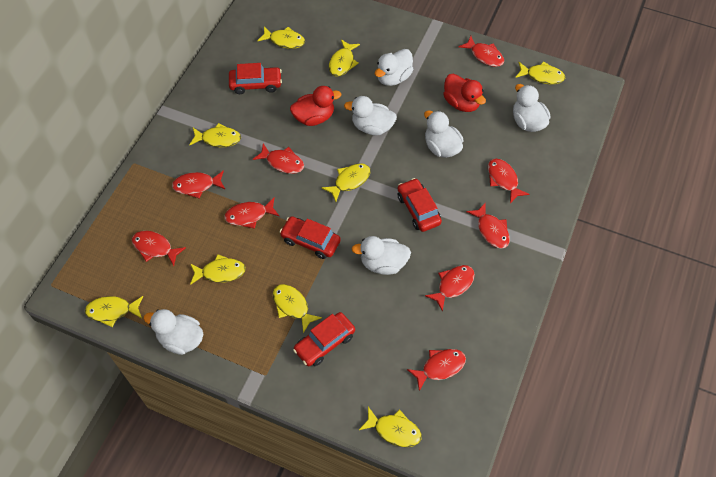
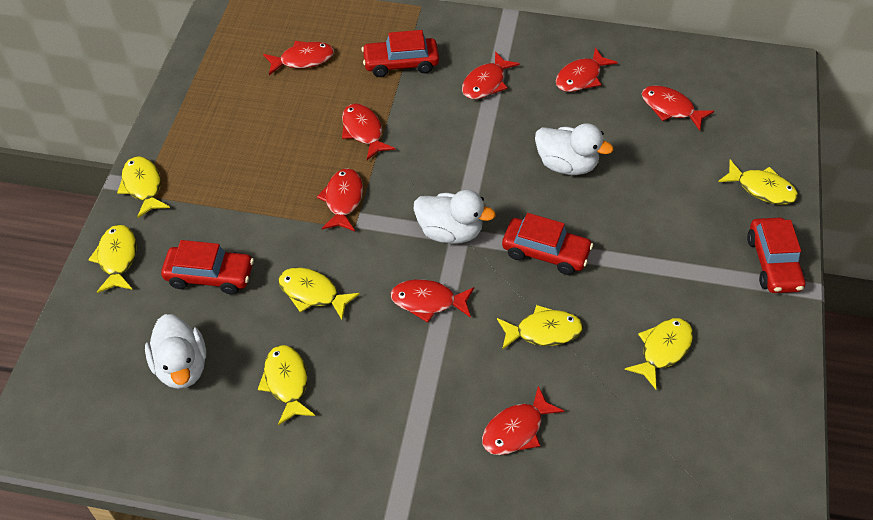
red duck: [290,86,341,126] [443,74,486,112] = 2 -> none = 0
red fish: [132,231,186,266] [172,170,225,199] [224,198,279,229] [253,143,304,174] [407,349,466,391] [425,265,475,312] [459,36,504,67] [466,202,510,249] [488,159,529,203] = 9 -> [263,41,334,75] [317,168,363,231] [342,104,396,160] [390,279,474,323] [462,51,520,99] [482,386,564,455] [556,47,618,92] [642,85,714,131] = 8
white duck: [144,309,203,355] [344,96,397,135] [352,236,411,275] [375,49,413,86] [424,110,464,158] [513,84,550,132] = 6 -> [145,314,206,389] [414,190,496,244] [535,123,614,175] = 3
yellow fish: [85,296,143,327] [189,123,241,147] [190,254,246,285] [257,27,305,49] [273,284,322,333] [322,163,370,202] [329,39,360,77] [359,407,422,447] [515,61,565,84] = 9 -> [88,225,137,293] [117,156,170,218] [258,345,315,425] [278,267,360,319] [497,305,583,350] [625,318,693,389] [718,160,798,205] = 7

